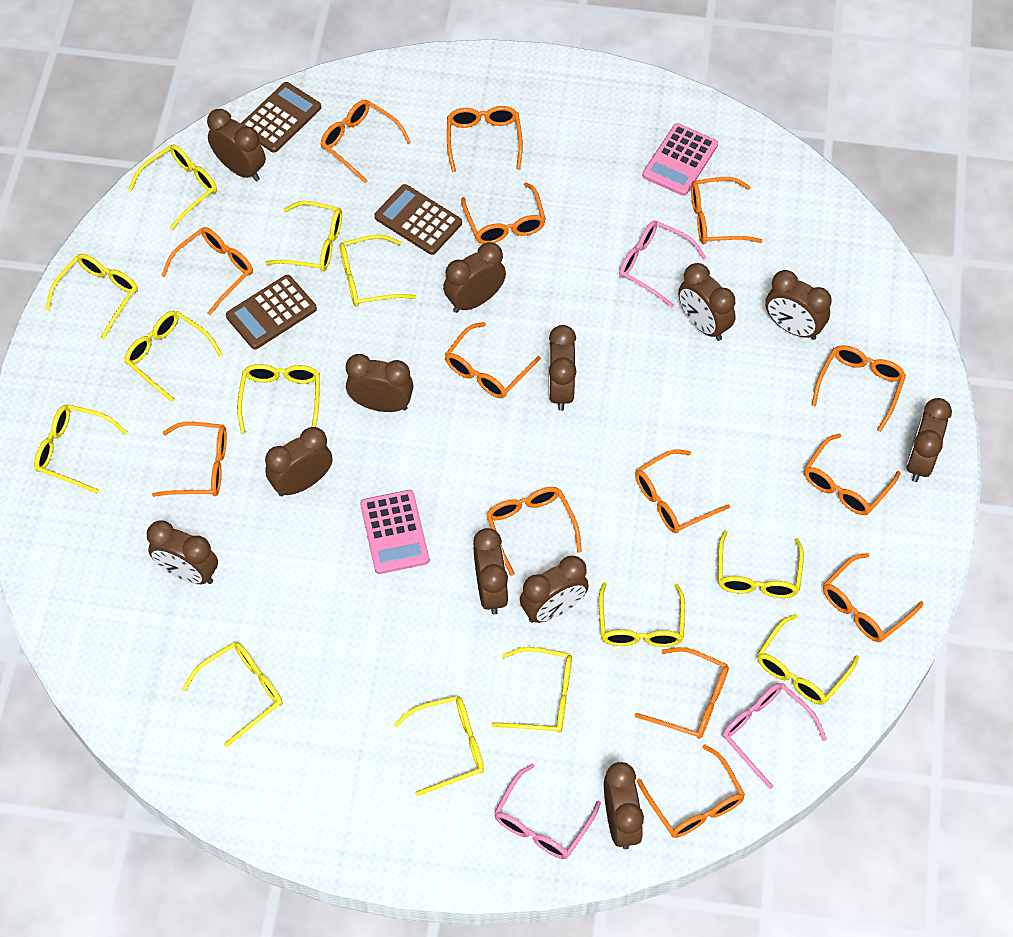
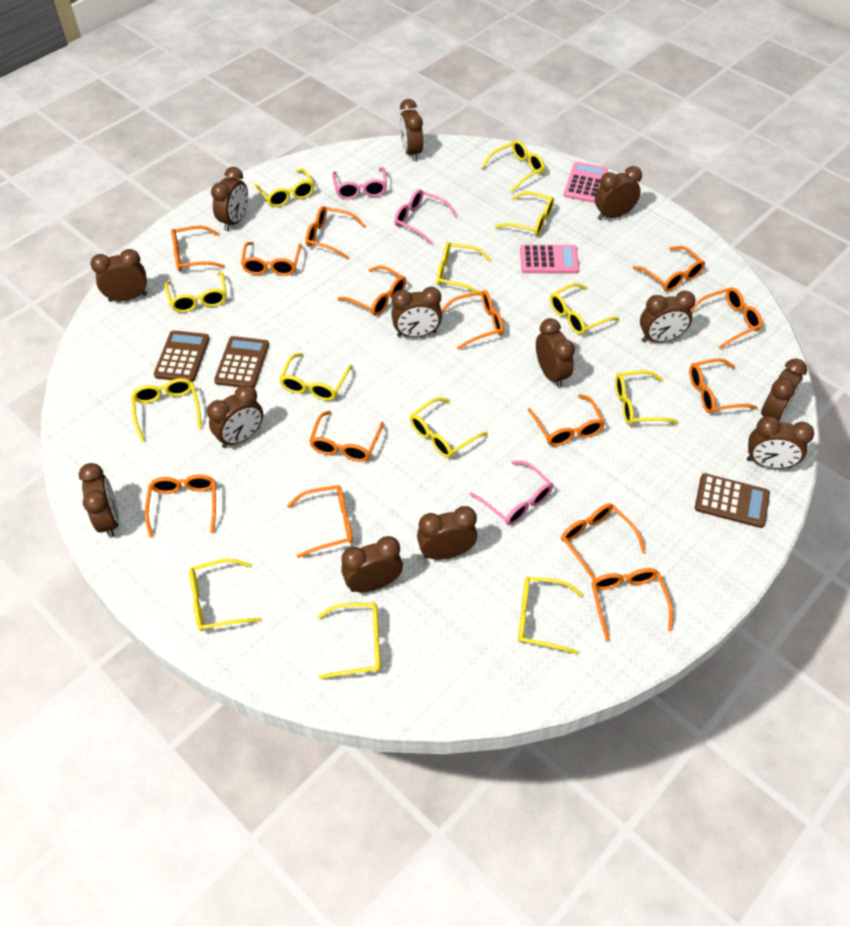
brown clock: [147,520,218,584] [207,109,266,181] [265,427,332,496] [346,354,413,412] [443,242,506,313] [473,528,509,615] [520,556,589,623] [548,325,577,411] [604,762,644,849] [678,263,736,341] [765,270,832,340] [906,398,952,482] = 12 -> [79,463,119,538] [90,249,147,302] [207,385,263,448] [211,167,248,231] [341,536,403,592] [391,287,442,338] [400,99,423,161] [417,506,477,560] [536,318,575,388] [595,166,642,220] [640,291,696,342] [747,416,814,469] [761,359,807,421] = 13

